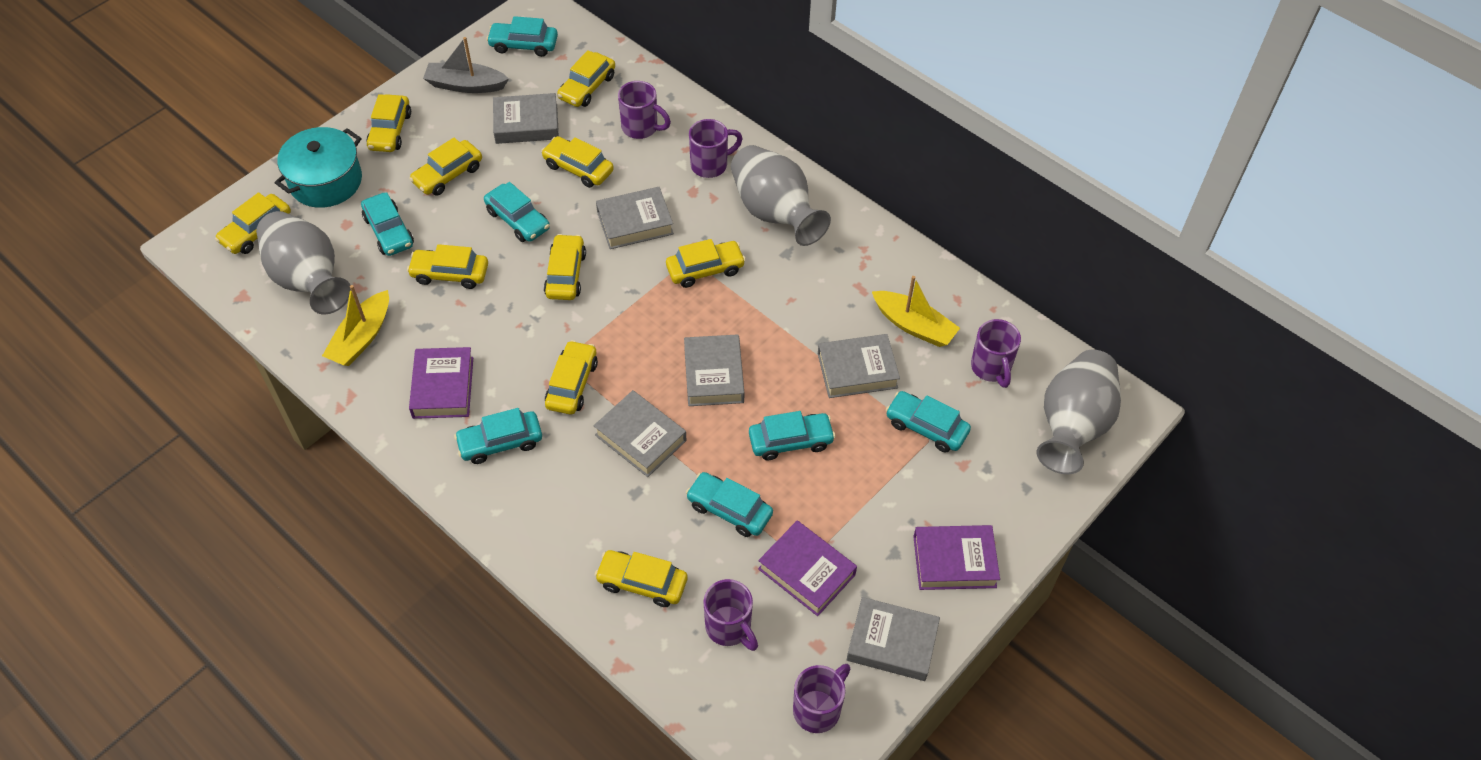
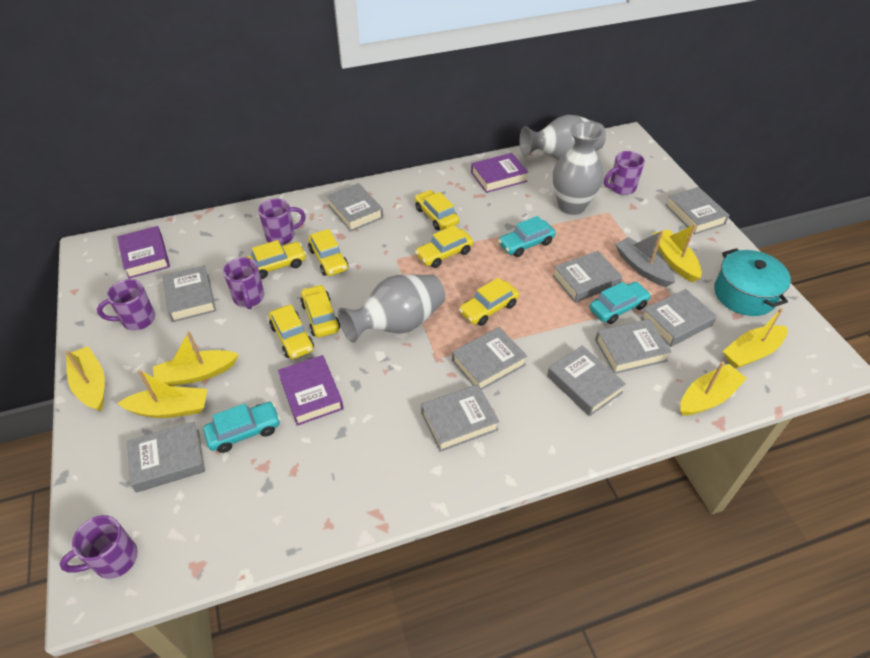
grey book: [493,93,559,144] [594,390,686,477] [596,187,674,249] [684,334,744,406] [818,334,900,398] [847,597,940,681] = 6 -> [127,422,205,492] [163,265,216,322] [326,183,383,232] [421,384,499,452] [452,327,527,390] [547,345,626,416] [553,251,622,303] [595,319,671,374] [641,289,717,347] [665,187,729,234] = 10
turquoise car: [361,192,414,256] [454,408,542,464] [484,182,550,242] [486,16,558,57] [686,472,773,537] [749,411,836,461] [886,391,971,453] = 7 -> [203,402,281,453] [498,216,556,257] [589,282,651,324] = 3
yellow boat: [322,285,389,366] [872,276,960,347] = 2 -> [66,346,105,412] [117,370,207,418] [153,331,239,386] [653,224,702,283] [680,361,747,416] [723,308,787,369] = 6
yellow car: [215,192,291,254] [366,94,411,152] [407,244,488,289] [409,138,482,196] [541,136,614,188] [544,234,586,300] [545,340,598,415] [557,50,615,107] [595,550,688,607] [666,239,746,288] = 10 -> [246,240,306,279] [269,305,314,359] [301,285,340,338] [308,229,348,276] [415,190,459,230] [415,225,474,268] [459,278,519,326] = 7

